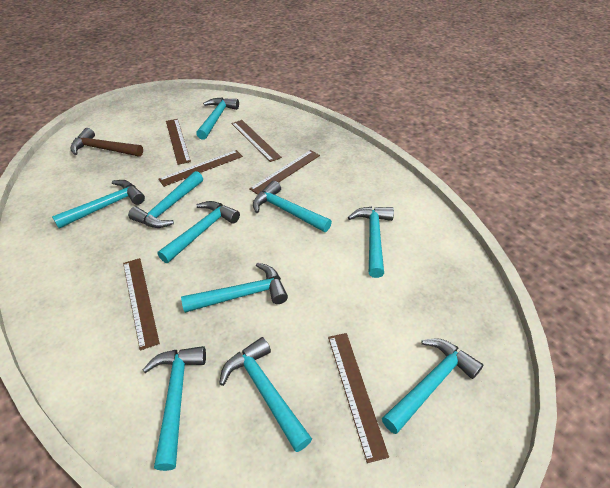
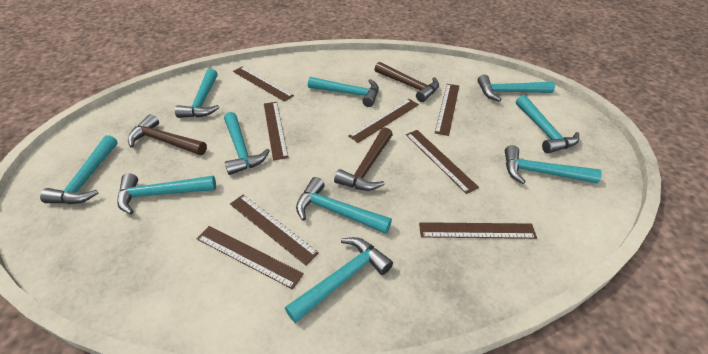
brown hammer: [70,128,143,157] = 1 -> [128,114,207,155] [334,127,393,191] [375,62,439,102] = 3
brown ruler: [123,258,160,351] [158,150,243,187] [166,119,191,165] [231,120,282,162] [249,150,320,195] [328,333,389,463] = 6 -> [197,226,304,289] [230,194,319,265] [233,66,294,102] [264,102,289,160] [348,99,419,143] [406,130,479,194] [419,222,537,239] [435,84,459,136] = 8

